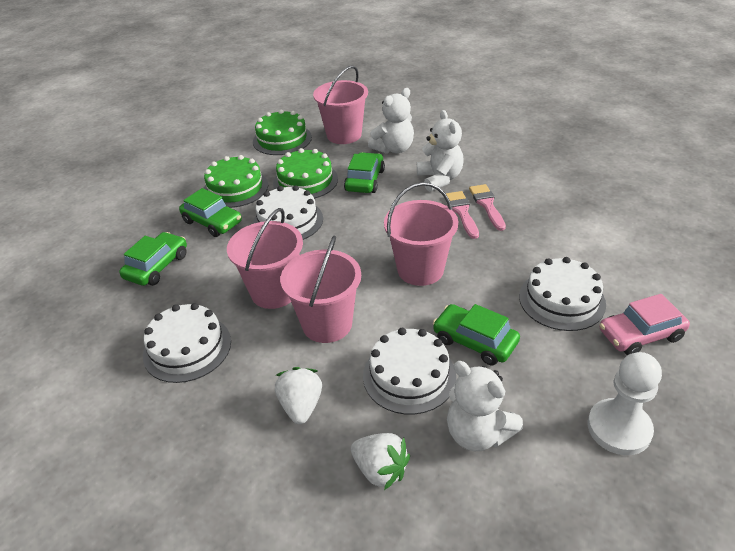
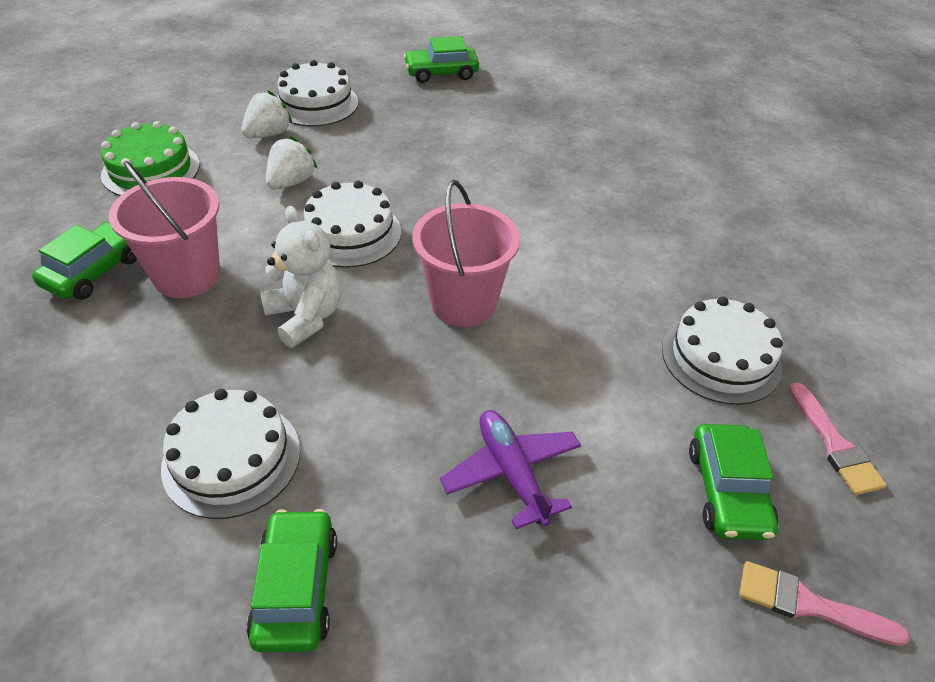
green cake: [203,155,268,208] [253,110,312,155] [273,148,338,199] = 3 -> [101,121,200,196] = 1
pink bucket: [227,208,303,309] [280,236,361,343] [313,66,368,144] [384,182,458,286] = 4 -> [109,161,220,298] [412,180,520,327] = 2
pink car: [600,294,690,355] = 1 -> none = 0
purple plane: none = 0 -> [440,410,581,529] = 1
white pawn: [588,352,662,455] = 1 -> none = 0
white teddy bear: [368,88,414,154] [417,110,464,192] [447,361,523,451] = 3 -> [260,206,341,348] = 1

